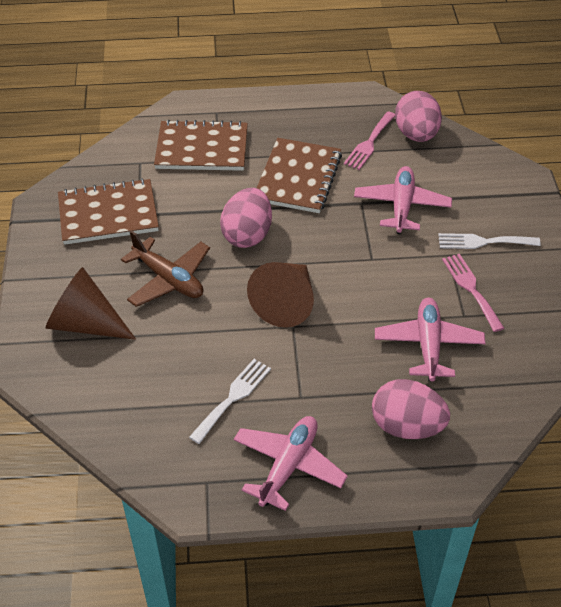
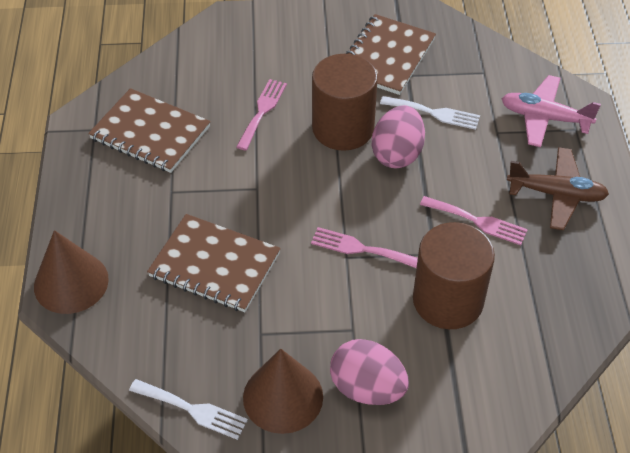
brown cylinder: none = 0 -> [312,54,378,151] [413,222,495,329] = 2
pink egg: [220,188,272,248] [372,379,450,439] [395,91,442,142] = 3 -> [330,339,409,405] [372,105,425,168] = 2
pink fork: [344,112,395,170] [442,254,504,332] = 2 -> [236,79,287,151] [311,227,418,268] [420,196,528,245] = 3
pink plane: [233,416,348,511] [354,166,452,234] [375,298,486,381] = 3 -> [502,75,601,147] = 1

